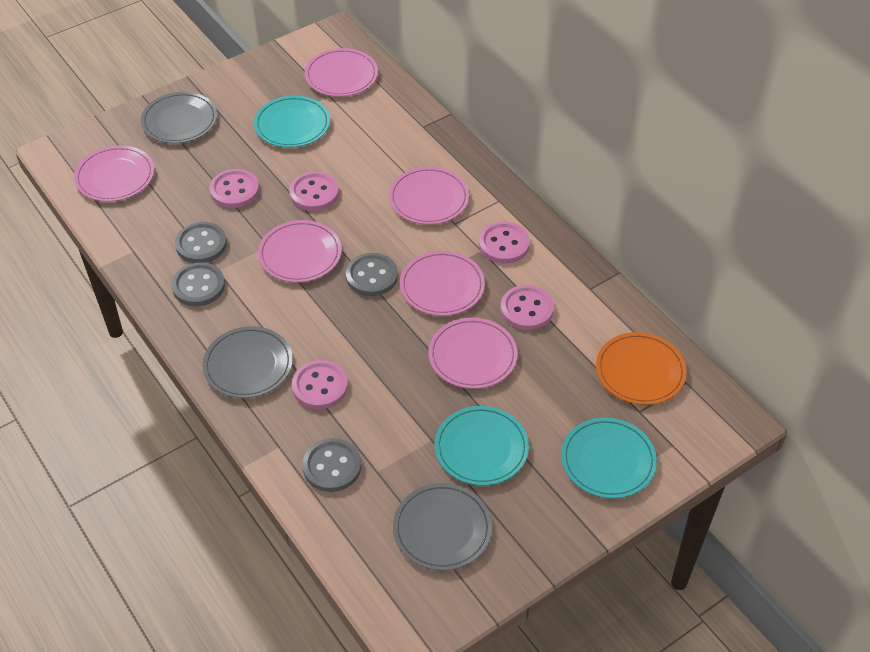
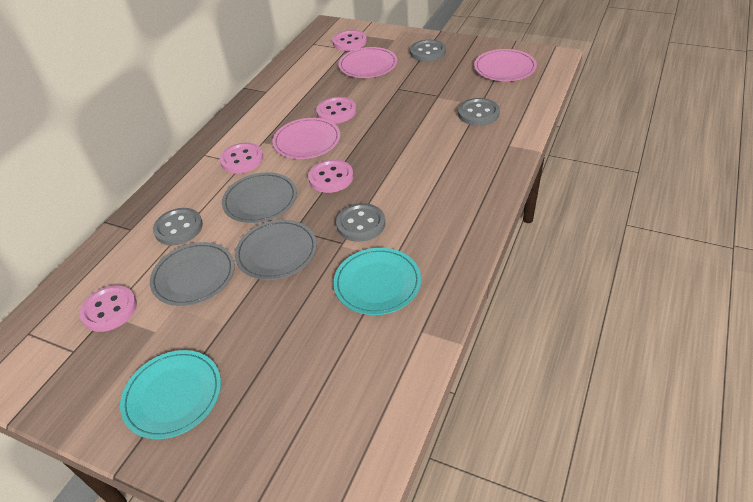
orange plate: [596,332,686,405] = 1 -> none = 0
pink plate: [74,145,154,202] [258,220,342,283] [305,48,378,97] [389,167,469,225] [400,251,485,316] [428,318,518,389] = 6 -> [273,118,340,159] [338,47,397,78] [474,49,537,81] = 3
turquoise plate: [254,96,330,148] [435,406,529,486] [561,418,657,498] = 3 -> [120,350,221,439] [333,248,421,315] = 2

